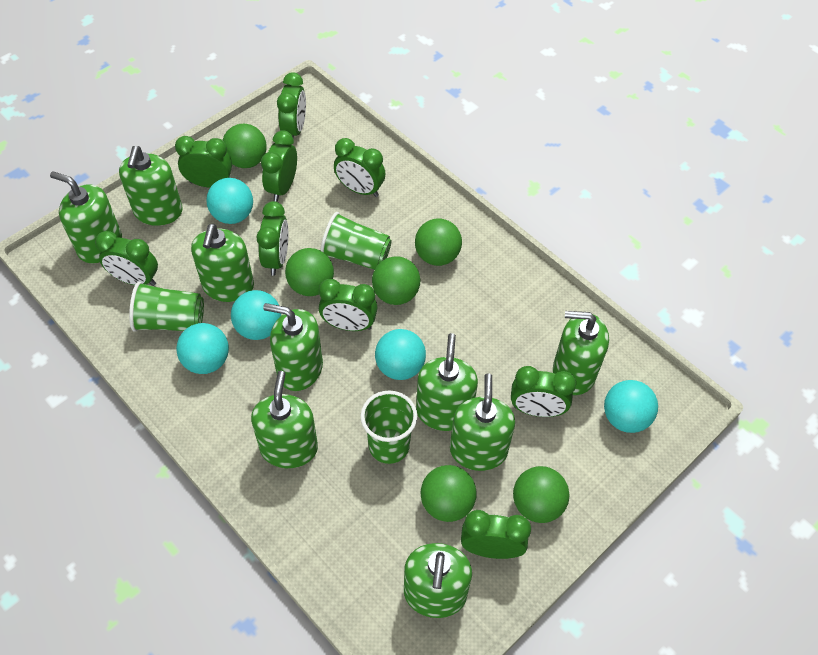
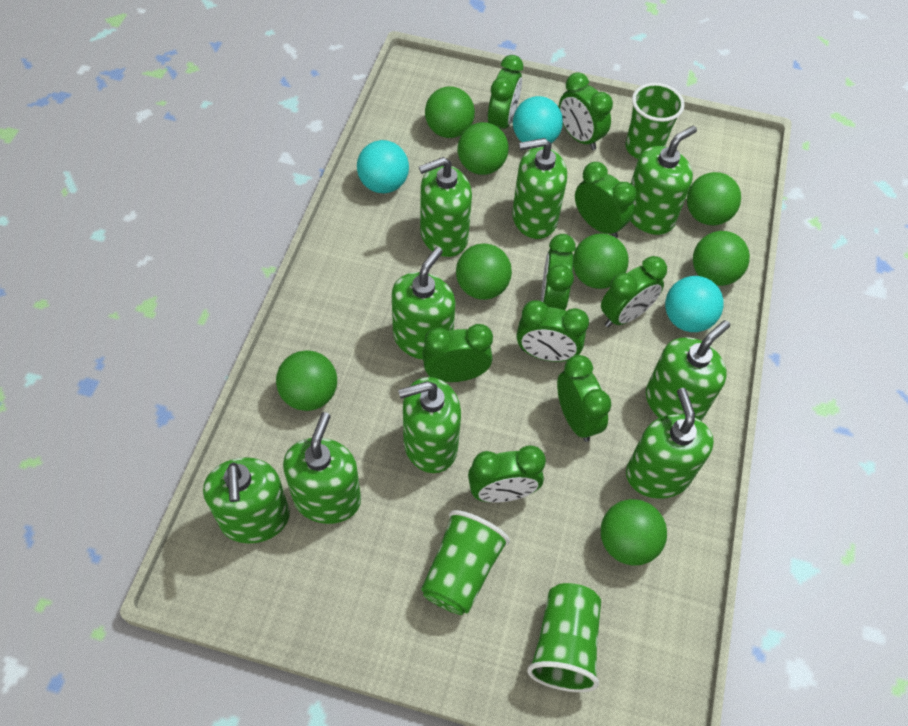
green ball: [223,124,267,168] [285,248,334,296] [372,256,420,305] [415,218,462,266] [421,465,477,522] [513,466,570,523] = 6 -> [276,350,337,411] [425,86,475,138] [456,243,512,300] [458,122,509,175] [573,233,629,289] [601,499,667,565] [687,172,741,225] [693,231,750,286] = 8
turquoise ball: [176,323,229,374] [206,178,253,224] [231,290,281,340] [375,329,426,380] [604,380,658,433] = 5 -> [357,140,409,193] [513,96,563,147] [665,276,724,332] = 3

